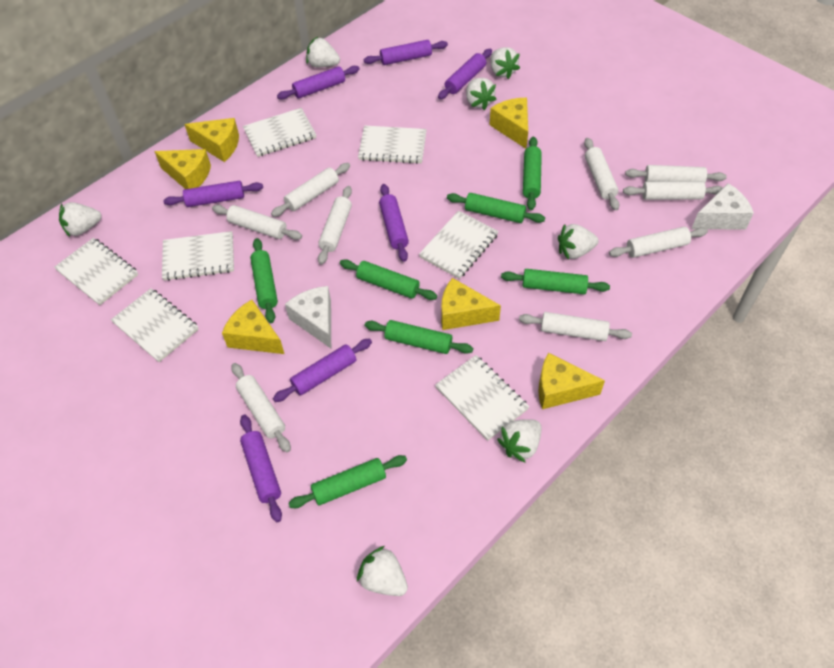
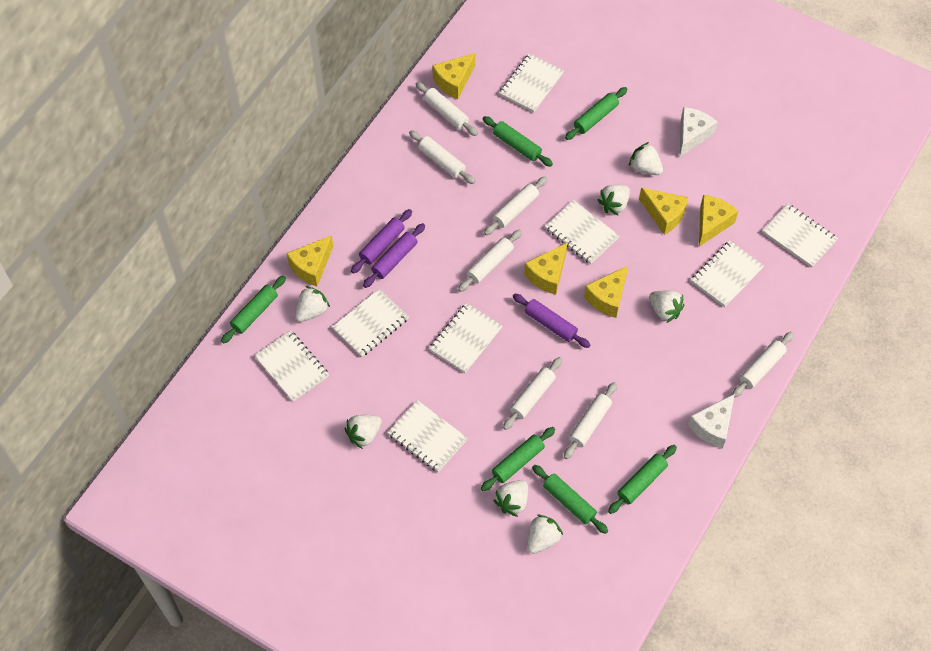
green rolling pin: [250,238,278,323] [288,455,407,508] [340,259,437,300] [365,320,473,354] [447,193,545,223] [501,269,610,294] [523,137,542,210] = 7 -> [221,275,286,343] [481,427,555,491] [483,116,553,167] [532,465,608,534] [565,87,627,140] [608,445,677,514] = 6
purple rolling pin: [163,181,263,207] [240,415,282,522] [273,339,372,402] [277,66,360,100] [364,40,448,65] [379,184,409,262] [438,49,492,99] = 7 -> [351,209,412,274] [363,223,425,288] [513,294,590,348] = 3
white notebook: [54,238,138,305] [111,288,199,362] [162,231,234,281] [243,108,316,157] [358,125,427,164] [419,211,499,279] [435,355,529,441] = 7 -> [254,330,329,402] [332,289,409,357] [387,400,468,472] [429,303,502,373] [499,53,564,113] [545,200,619,264] [691,241,764,307] [762,204,838,268] = 8
white rolling pin: [212,205,302,240] [231,363,291,452] [271,163,350,217] [318,186,352,264] [519,312,632,341] [584,138,619,210] [609,227,708,258] [623,181,723,200] [625,165,727,183] = 9 -> [409,130,475,184] [416,82,478,136] [458,230,522,292] [484,177,547,235] [503,357,562,430] [564,382,617,459] [732,332,794,397] = 7

